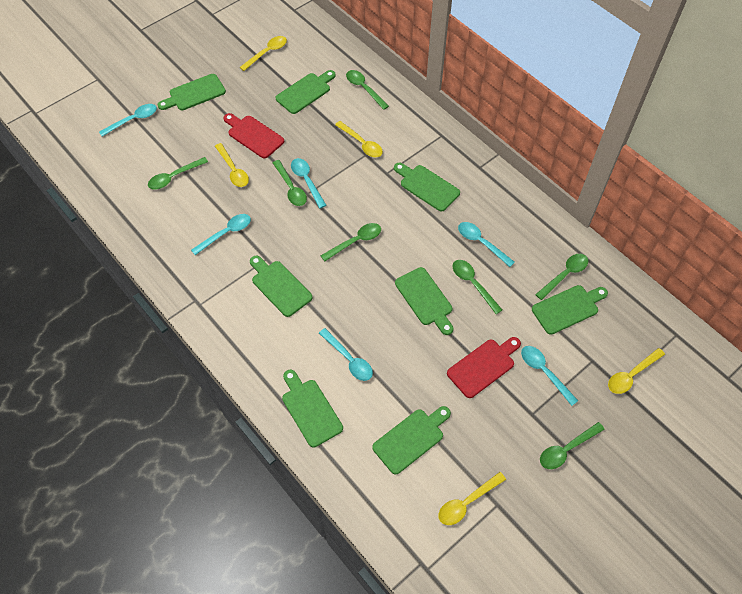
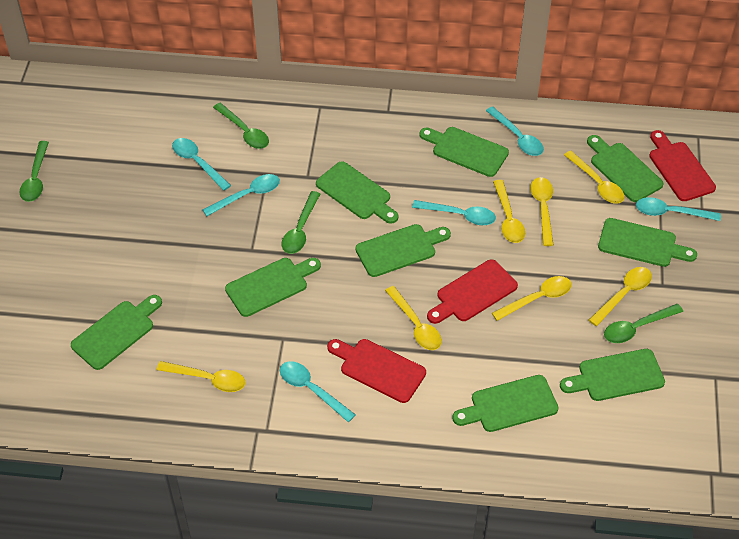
green cutting board: [158,74,226,110] [250,255,313,317] [275,70,336,114] [282,370,343,448] [372,406,451,474] [394,163,460,212] [395,267,453,335] [532,285,608,335] = 8 -> [71,295,162,370] [225,258,321,317] [316,161,398,224] [355,224,451,277] [419,127,509,177] [452,375,558,432] [560,349,665,401] [587,135,664,202] [598,218,697,267] = 9
green spoon: [148,157,208,189] [273,160,307,206] [321,223,381,261] [346,70,389,110] [453,260,502,314] [535,254,588,300] [540,422,605,469] = 7 -> [20,141,49,202] [213,103,269,149] [282,191,320,254] [604,304,683,343] = 4
red cutting board: [223,113,284,158] [447,337,521,398] = 2 -> [327,339,426,403] [427,259,518,324] [649,130,716,201] = 3
yellow spoon: [215,143,249,187] [240,36,287,71] [335,121,383,157] [438,472,506,525] [608,348,665,394] = 5 -> [156,361,246,392] [385,286,442,350] [492,276,572,321] [493,180,525,243] [530,177,554,246] [564,151,625,204] [589,267,652,326] = 7

